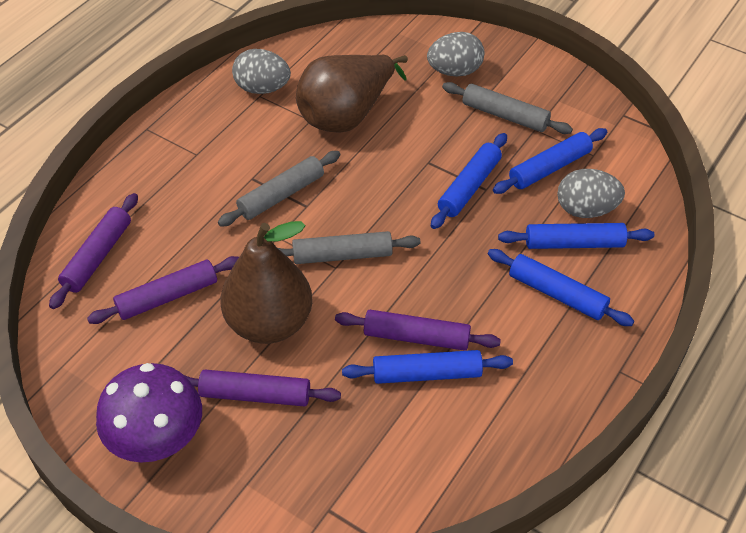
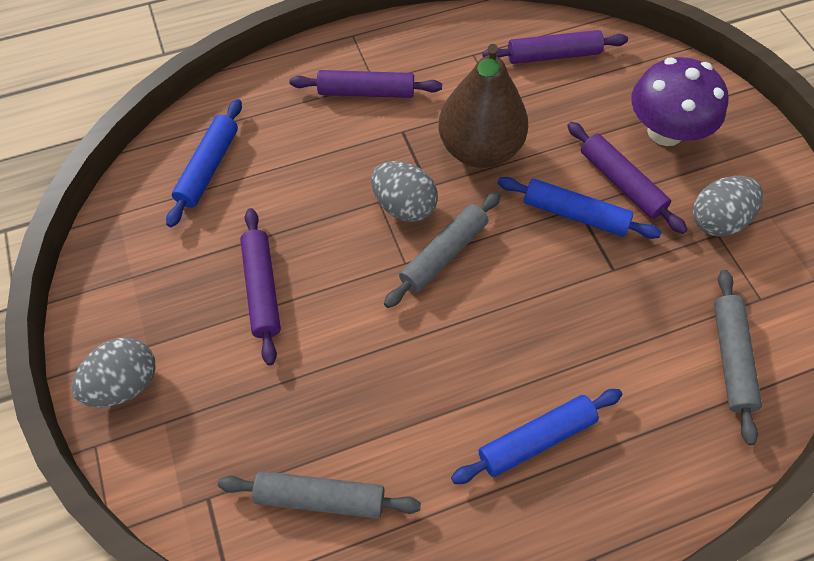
blue rolling pin: [342,350,513,384] [431,133,507,229] [488,249,634,326] [493,128,607,194] [498,223,654,249] = 5 -> [166,99,242,227] [451,389,622,484] [497,177,662,239] = 3
brown pear: [221,221,312,344] [296,55,408,132] = 2 -> [439,44,528,168] = 1

